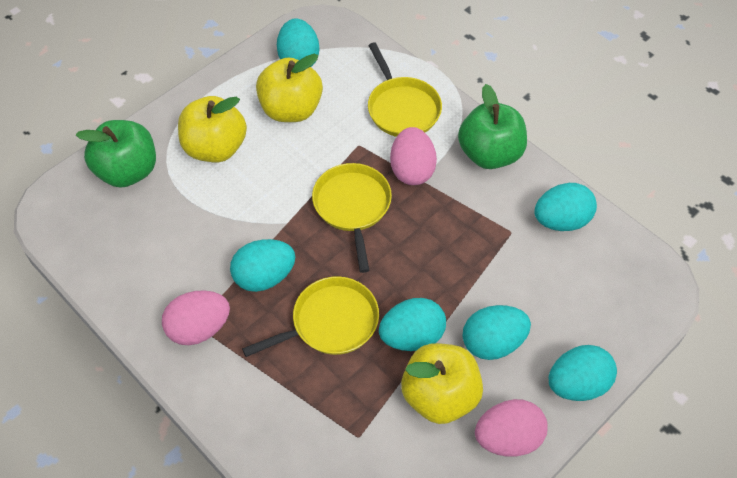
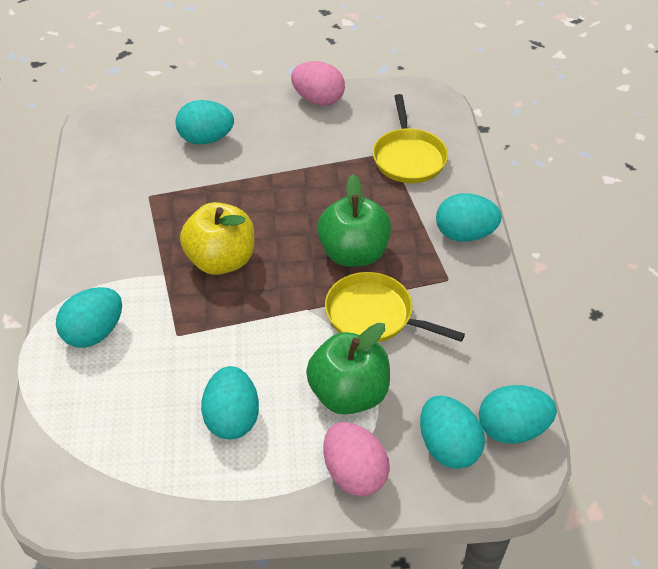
pink egg: [162,290,230,345] [390,127,437,185] [475,399,548,457] = 3 -> [291,61,345,106] [323,422,390,496] = 2
yellow apple: [178,96,247,162] [256,54,323,122] [401,343,483,424] = 3 -> [180,202,254,275] = 1
yellow pan: [242,276,379,357] [312,163,392,273] [368,42,442,137] = 3 -> [325,272,465,343] [373,94,448,183] = 2

